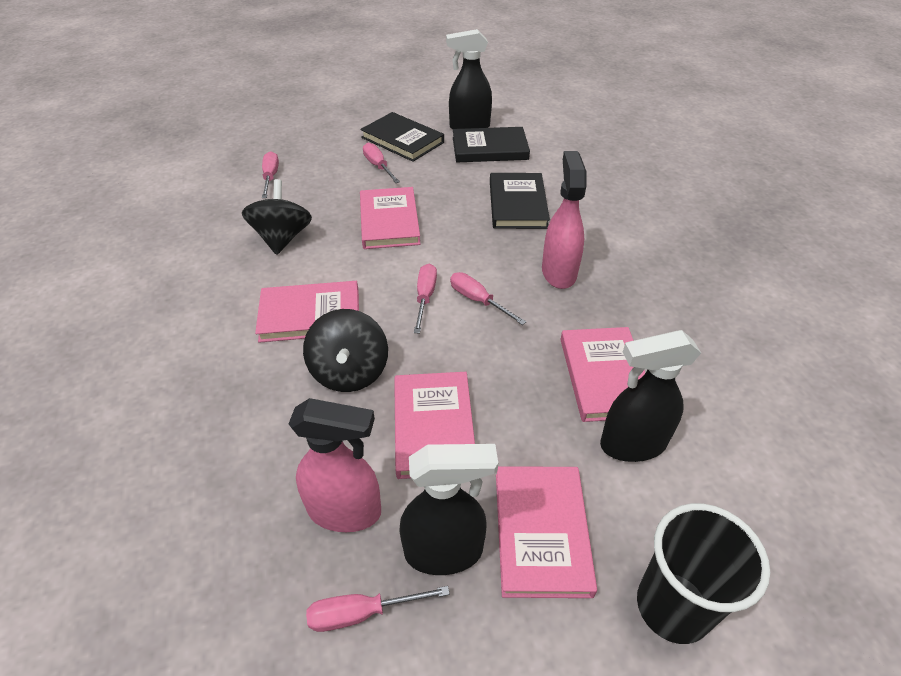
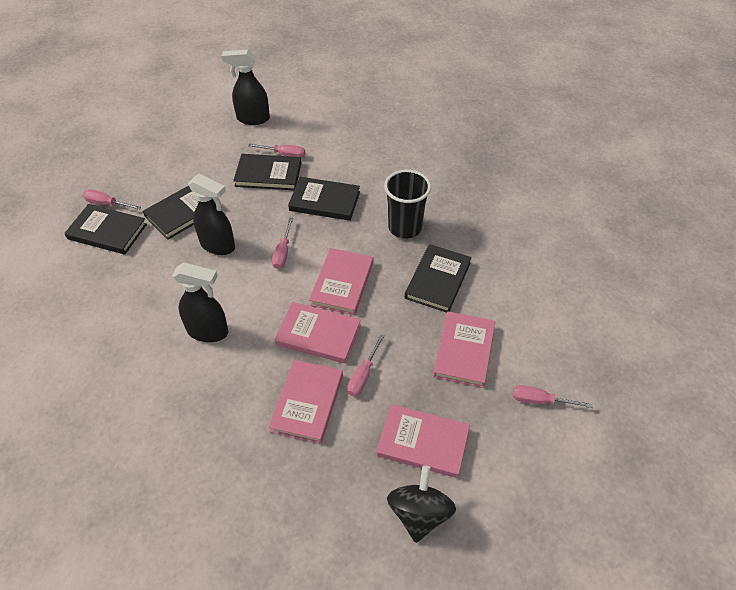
black book: [360,112,444,162] [453,127,530,162] [490,173,550,229] = 3 -> [64,204,147,254] [143,186,216,240] [233,154,301,190] [288,177,360,221] [405,244,472,313] = 5
black spinning top: [242,179,312,255] [303,309,388,392] = 2 -> [387,465,456,543] = 1
pink spray bottle: [289,398,381,532] [542,151,587,289] = 2 -> none = 0

